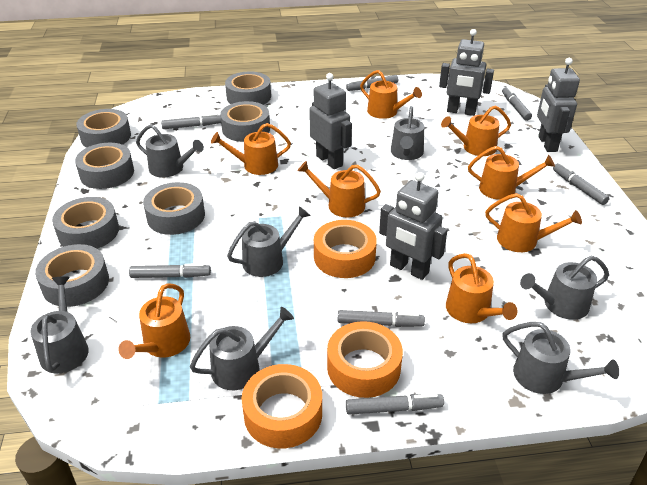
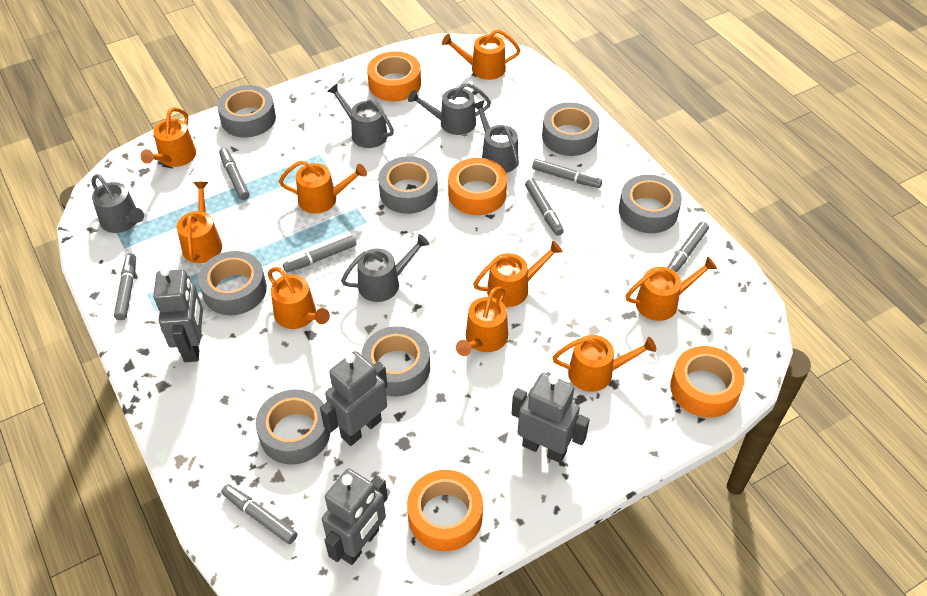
grey watering can: [30,276,89,373] [136,124,204,177] [190,307,294,390] [227,206,311,277] [391,106,424,160] [503,322,619,394] [520,256,609,320] = 7 -> [91,174,144,233] [327,84,394,148] [341,234,430,302] [408,83,491,135] [472,101,519,173] = 5
orange tape: [241,364,322,448] [314,220,377,278] [327,321,403,398] = 3 -> [367,51,421,101] [407,470,483,551] [448,158,507,215] [670,346,745,418] = 4
orange watering can: [118,283,190,359] [211,123,291,175] [298,161,381,217] [360,70,422,119] [441,106,511,156] [446,253,517,323] [468,146,555,200] [485,193,582,252] = 8 -> [140,107,196,167] [177,182,222,263] [268,267,330,329] [279,160,367,214] [442,29,520,80] [456,287,508,356] [473,241,563,307] [553,335,657,392] [625,256,717,321] = 9

